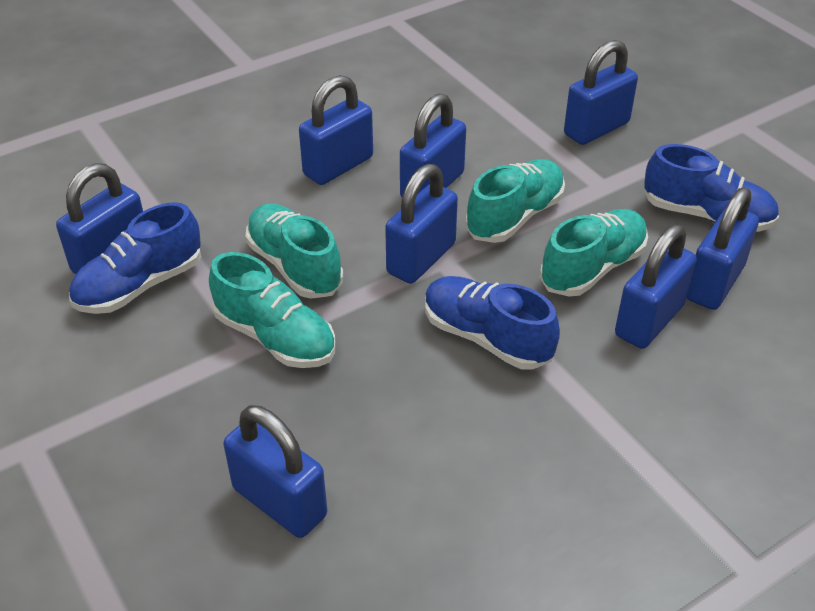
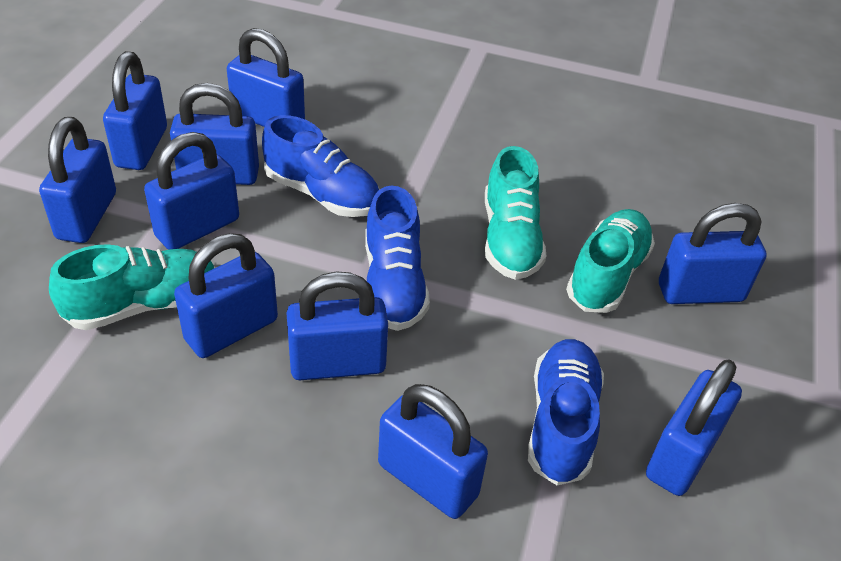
blue padlock: [56,163,143,274] [223,405,327,538] [299,75,373,185] [385,164,458,284] [400,93,466,197] [564,40,638,145] [615,225,697,349] [687,187,759,310] = 8 -> [39,117,116,243] [103,51,167,170] [144,132,239,250] [170,83,259,185] [174,233,278,358] [227,28,305,127] [287,271,388,380] [378,384,488,519] [646,360,742,496] [659,203,767,304] = 10
turquoise shoe: [209,252,335,368] [245,204,343,299] [465,159,565,243] [540,209,648,297] = 4 -> [49,244,216,330] [485,146,546,280] [566,209,655,313] = 3

